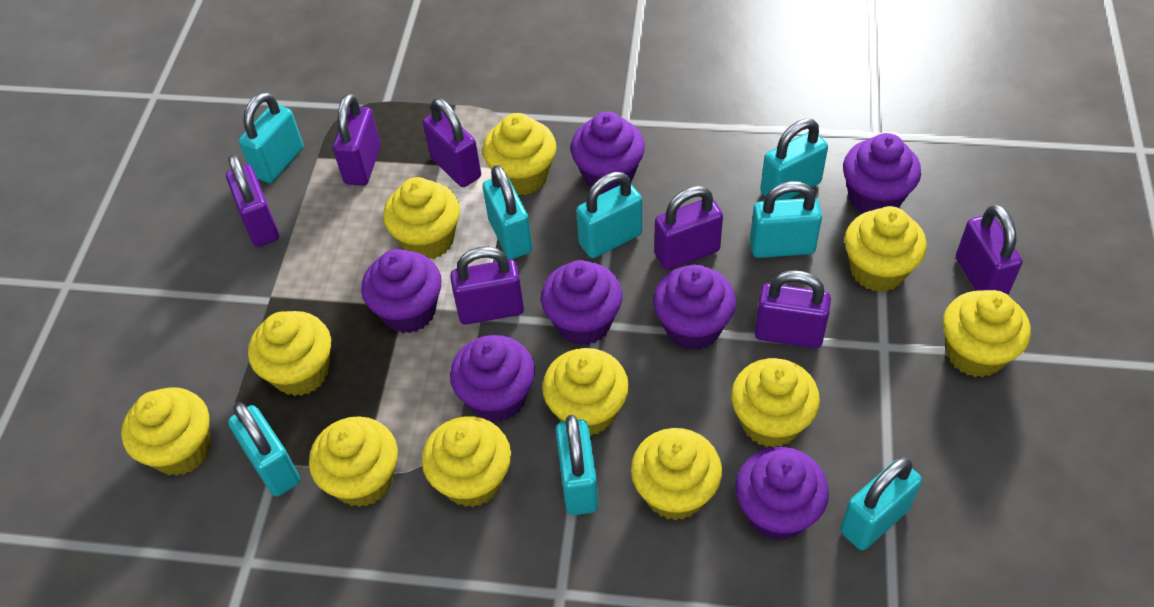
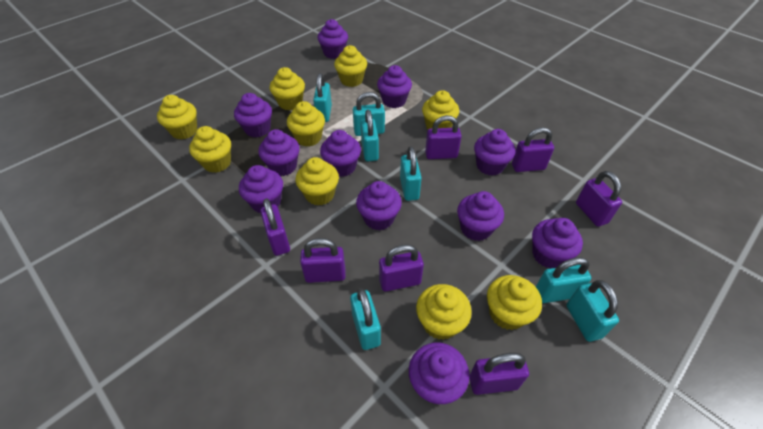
purple cupcake: [361,249,441,333] [450,335,535,422] [541,260,622,345] [571,112,645,194] [653,265,736,350] [735,447,829,540] [843,133,921,213] = 7 -> [234,93,272,138] [239,165,283,213] [258,129,300,176] [318,19,348,59] [320,130,361,177] [356,181,402,230] [377,65,412,108] [409,342,470,404] [457,191,504,241] [474,129,515,176] [532,218,583,269] = 11
turquoise padlock: [228,402,300,497] [239,92,303,183] [483,165,532,259] [555,415,598,515] [576,172,642,258] [750,181,822,258] [760,118,828,200] [840,457,922,550] = 8 -> [313,73,332,122] [350,288,381,350] [353,92,385,136] [361,110,379,161] [400,146,422,201] [536,257,591,303] [566,280,619,342] = 7
yellow cupcake: [121,387,211,476] [248,311,331,396] [309,416,398,507] [383,177,460,259] [422,416,511,507] [483,113,556,195] [542,348,629,436] [631,428,722,521] [731,358,820,447] [844,206,927,292] [943,290,1031,377] = 11 -> [157,95,197,139] [189,126,231,173] [270,67,305,110] [287,101,325,147] [296,157,339,205] [334,45,367,87] [416,284,472,340] [422,90,459,129] [487,275,542,330] = 9

